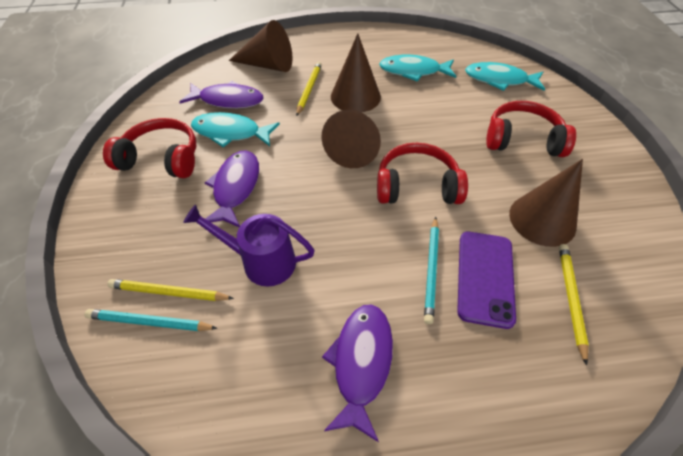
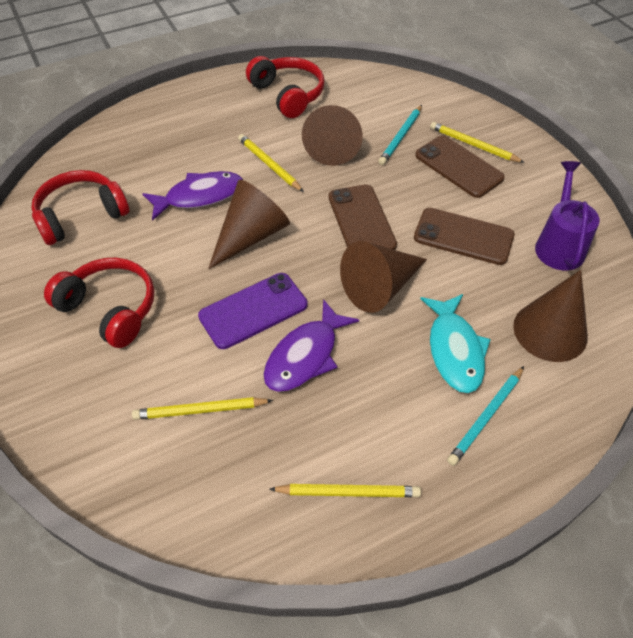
brown phone: none = 0 -> [329,184,397,250] [414,208,515,265] [415,135,505,198] = 3
purple fish: [179,81,263,109] [205,150,259,227] [322,304,393,442] = 3 -> [142,171,243,221] [263,299,359,392] = 2
turquoise fish: [191,112,280,147] [379,55,456,82] [465,62,545,91] = 3 -> [420,294,491,393] = 1
yellow pencil: [107,279,234,301] [296,62,322,116] [559,244,589,366] = 3 -> [132,397,273,420] [238,134,304,192] [269,484,421,497] [430,122,525,163] = 4

